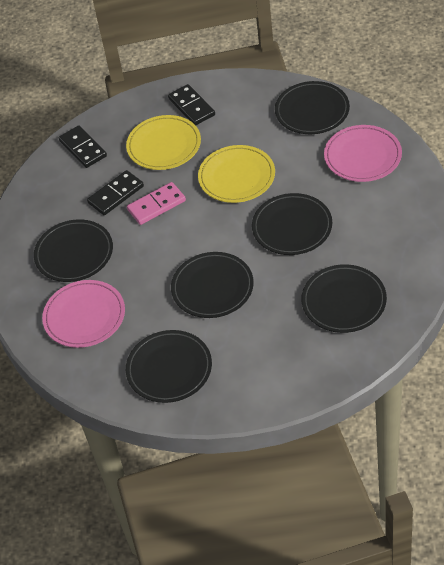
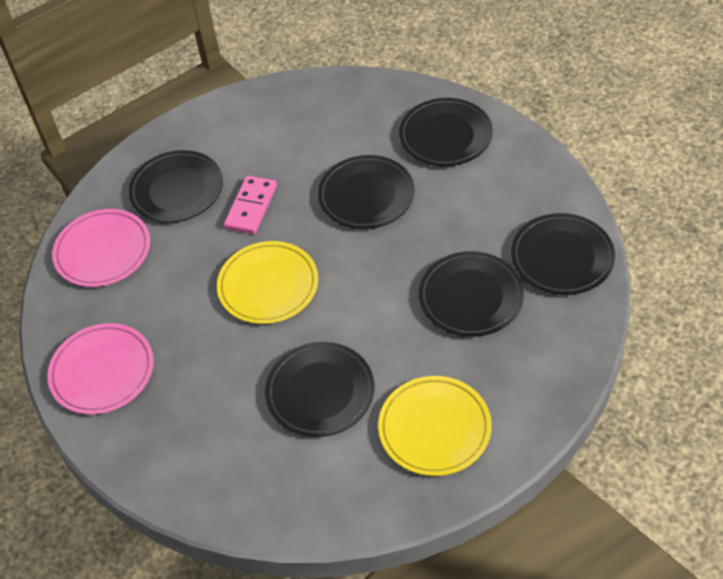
black domino: [59,126,107,168] [87,170,144,215] [168,84,215,125] = 3 -> none = 0

